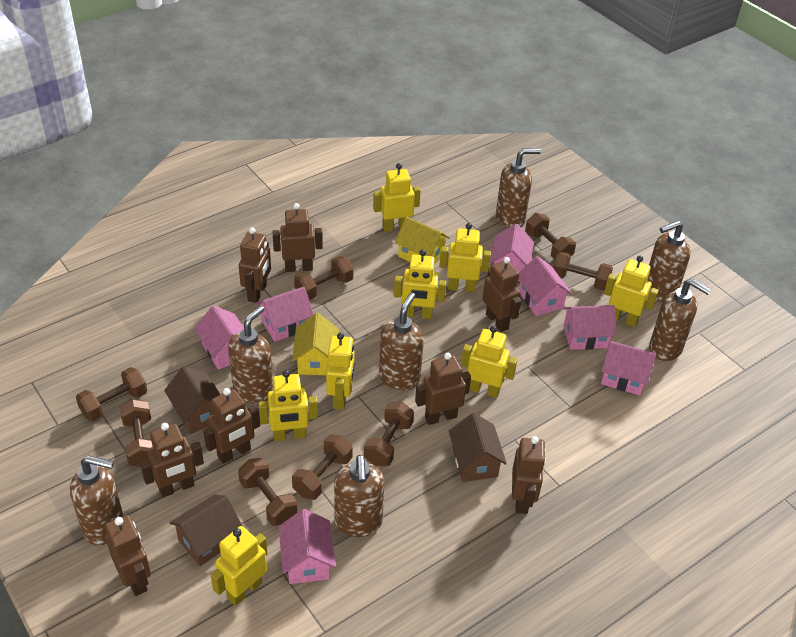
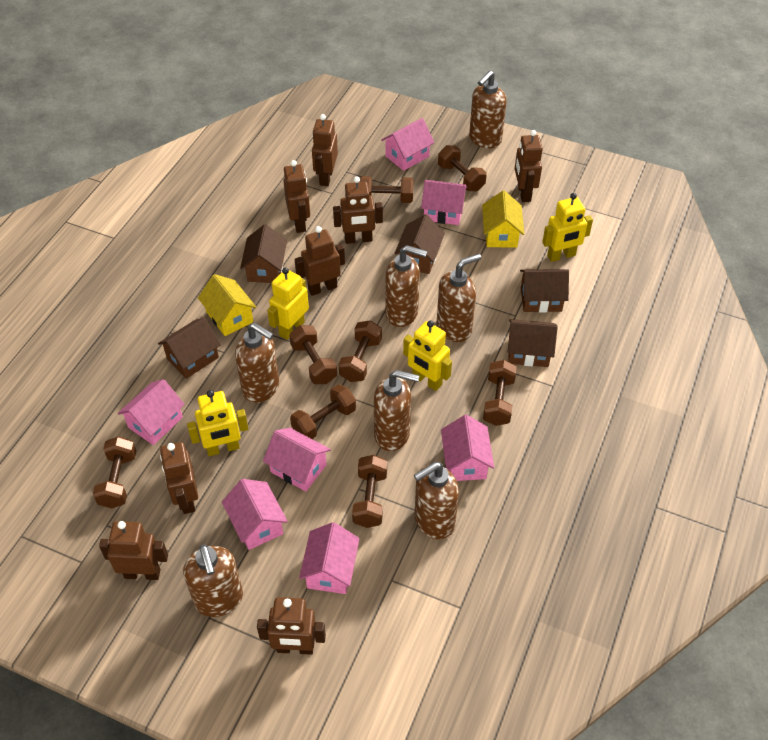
brown house: [164,366,221,434] [170,495,242,566] [449,413,507,482] = 3 -> [158,318,221,379] [240,224,287,283] [394,214,445,274] [508,319,558,367] [520,269,569,313] = 5
yellow robot: [211,526,268,606] [259,370,318,441] [326,332,355,410] [373,163,421,232] [394,249,446,319] [439,223,491,292] [461,326,518,398] [604,256,659,327] = 8 -> [187,390,248,456] [267,267,309,340] [403,320,452,391] [542,193,593,262] = 4

